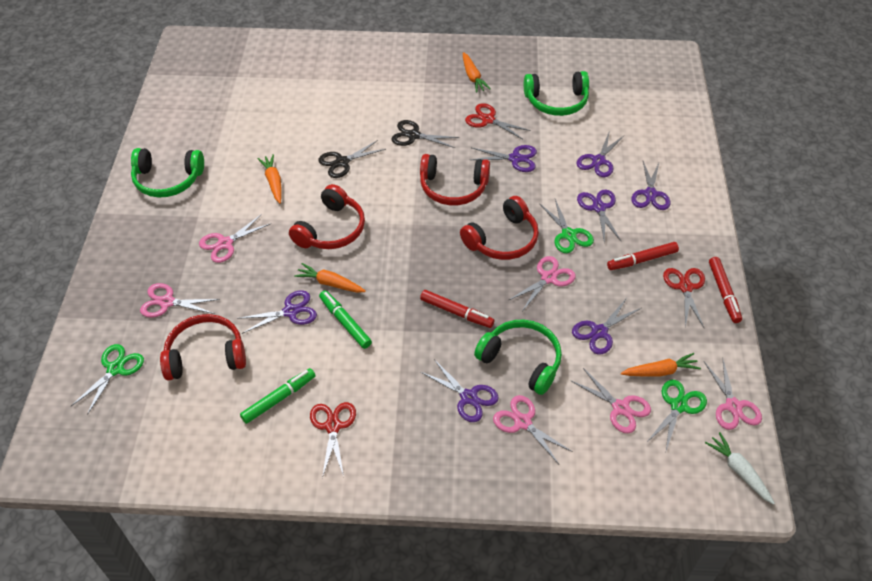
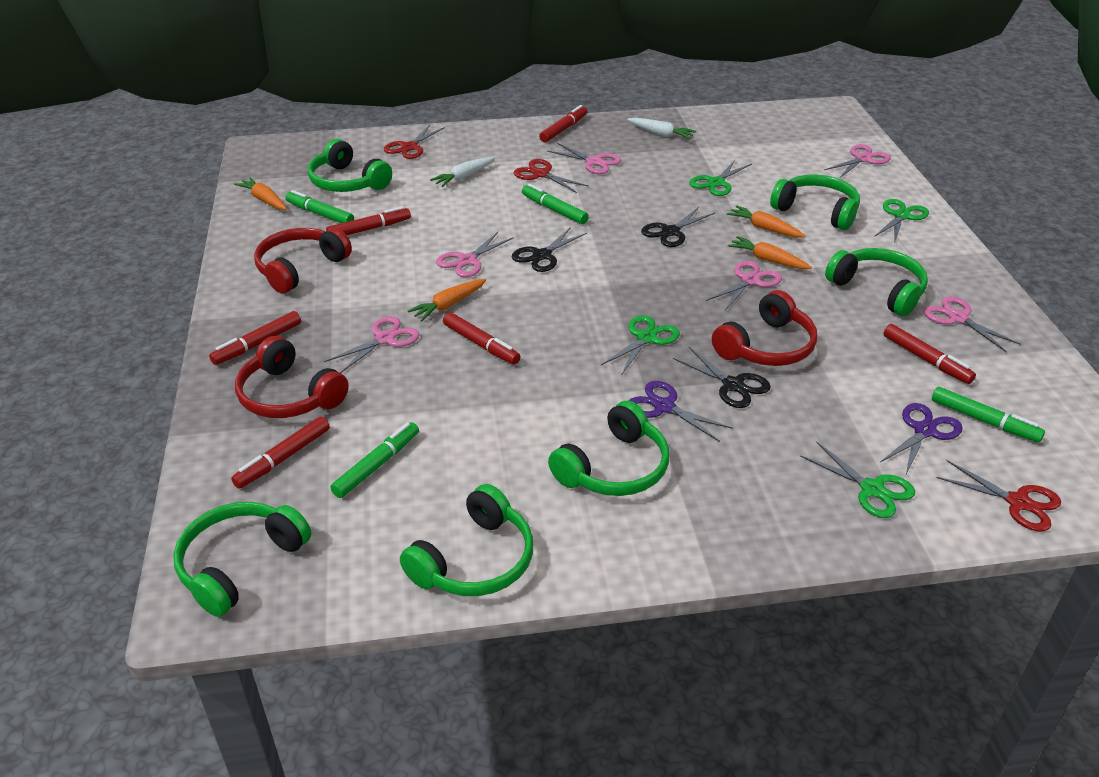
black scissors: [318,140,386,178] [391,120,459,148] = 2 -> [512,227,587,272] [641,207,715,247] [673,347,771,408] = 3
green headphones: [131,148,204,197] [474,320,562,395] [524,71,589,116] = 3 -> [173,502,311,617] [308,139,392,192] [400,484,534,596] [548,400,669,496] [770,174,860,230] [825,248,928,316] = 6
green marker: [240,368,315,424] [319,291,372,349] = 2 -> [285,190,354,223] [330,422,419,498] [522,184,589,224] [932,387,1045,442] = 4
green scissors: [71,344,144,415] [539,199,594,253] [646,380,707,451] = 3 -> [601,315,680,376] [689,159,752,196] [800,442,915,518] [874,199,929,241] = 4
purple scissors: [237,290,317,334] [421,359,499,422] [471,145,537,172] [572,298,641,355] [576,130,625,177] [577,190,622,244] [631,161,670,210] = 7 -> [629,381,733,442] [880,403,963,474] = 2
red headphones: [160,314,246,381] [289,184,365,249] [420,154,490,205] [460,196,539,260] = 4 -> [235,336,349,418] [254,228,352,293] [712,290,818,366] = 3
red marker: [420,290,494,328] [607,242,679,270] [709,257,742,323] = 3 -> [209,311,301,365] [231,416,330,488] [326,206,411,235] [443,312,521,365] [539,105,587,142] [883,324,976,384] = 6
white carrot: [705,432,775,505] = 1 -> [430,157,495,187] [627,118,696,139] = 2

